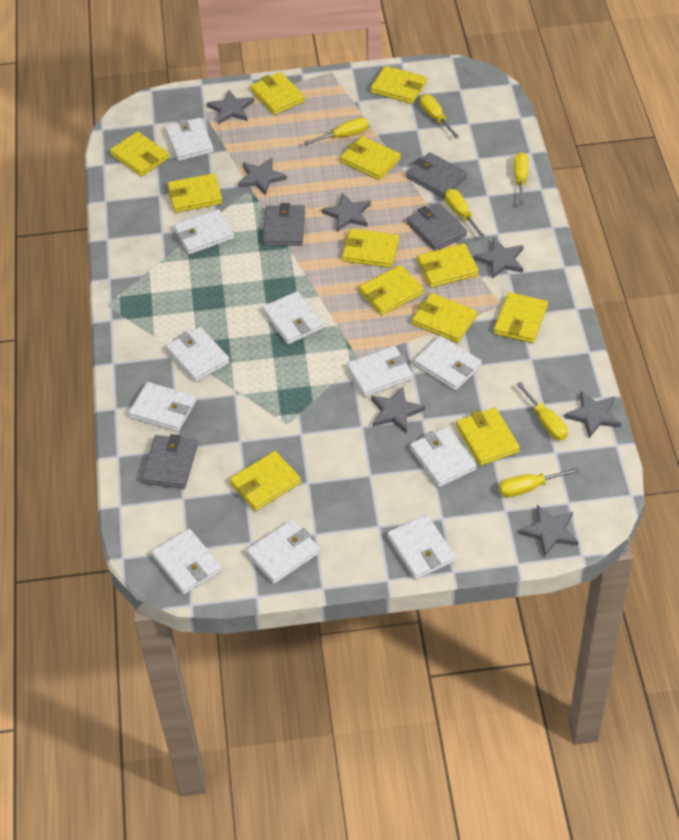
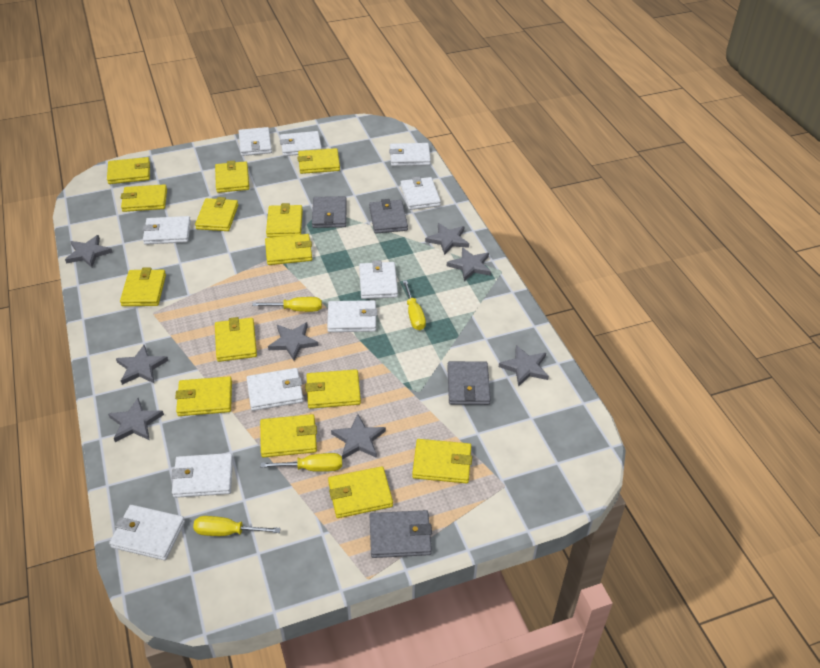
grey star: [207,90,254,124] [238,158,287,195] [321,193,371,232] [371,386,425,433] [474,238,524,279] [519,505,578,557] [564,391,621,438] = 7 -> [65,235,113,268] [108,398,164,442] [116,345,168,385] [268,322,319,361] [331,414,386,460] [425,223,469,255] [447,247,491,281] [499,345,549,387] = 8
white wallet: [129,382,196,432] [152,528,222,594] [165,118,214,161] [166,327,230,382] [174,209,235,254] [246,520,320,584] [262,291,323,344] [347,346,413,397] [387,515,456,579] [410,427,477,487] [414,336,482,391] = 11 -> [109,505,185,560] [142,216,191,245] [171,453,233,498] [239,127,272,156] [246,368,304,411] [280,131,322,156] [327,300,377,332] [359,260,398,299] [389,143,431,166] [401,177,441,210] = 10
yellow screwdriver: [304,117,369,145] [420,94,459,139] [445,189,486,238] [499,467,580,497] [514,152,529,205] [516,382,568,440] = 6 -> [193,516,281,536] [252,297,322,312] [260,453,342,472] [403,280,426,330] = 4
yellow wallet: [110,131,169,176] [168,173,223,213] [230,451,301,511] [250,72,305,115] [340,136,401,180] [342,229,400,268] [359,265,424,315] [371,66,427,104] [412,293,477,343] [417,243,479,288] [456,408,520,466] [494,292,548,343] = 12 -> [107,157,150,184] [120,268,166,306] [121,184,167,212] [175,376,232,416] [195,197,238,231] [215,161,249,193] [215,317,257,362] [260,414,317,458] [265,234,312,265] [266,203,303,237] [297,148,340,174] [305,369,361,409] [328,466,393,518] [412,439,472,483] = 14

